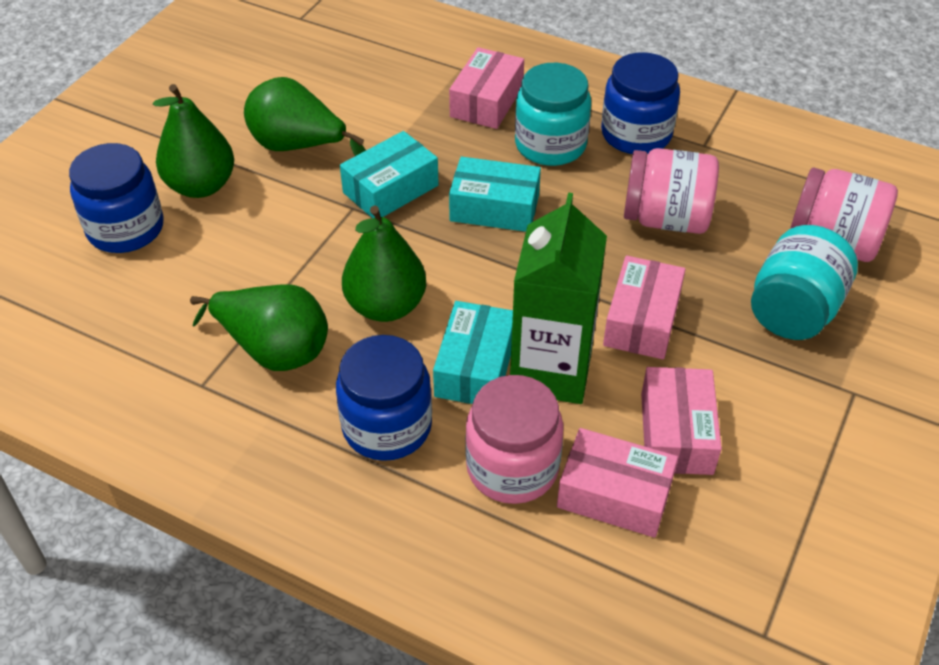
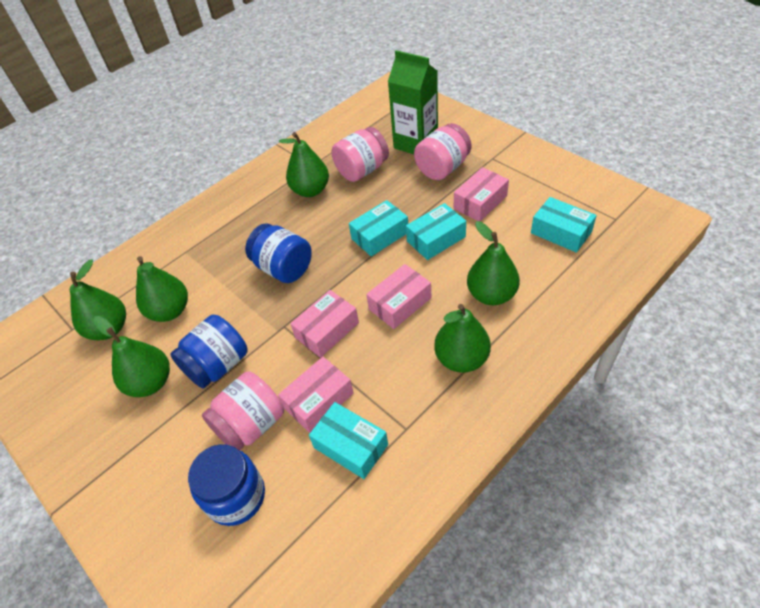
green pear: [153,84,234,198] [190,284,328,371] [244,77,366,156] [342,206,426,322] = 4 -> [70,260,126,340] [93,316,170,397] [136,256,188,322] [279,132,329,197] [434,304,491,373] [467,221,520,305] = 6
turquoise box: [340,131,439,218] [433,301,513,404] [449,157,541,232] = 3 -> [309,402,388,479] [349,200,408,257] [406,203,466,260] [531,197,597,253] = 4
turquoise jar: [515,63,591,166] [751,225,858,340] = 2 -> none = 0

